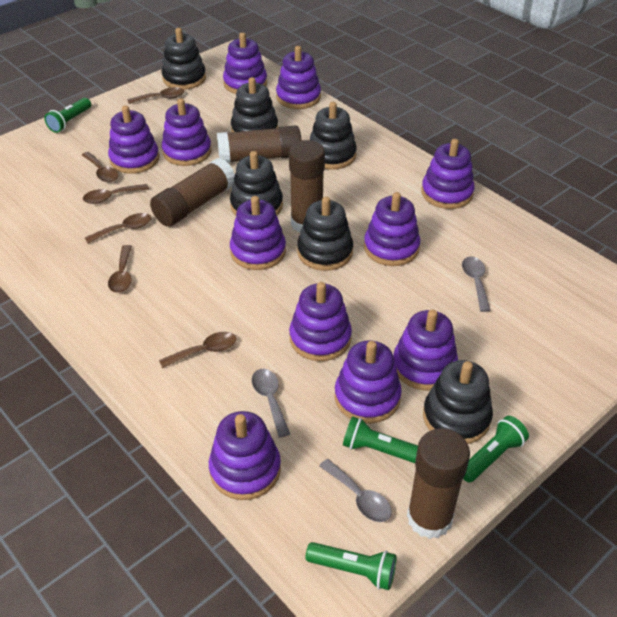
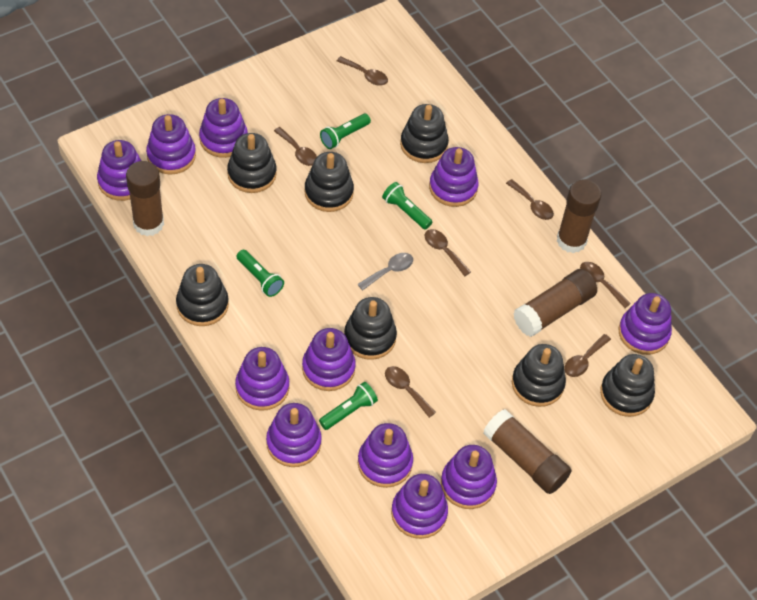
black stacking toy: [162,28,206,90] [230,151,283,216] [231,77,278,132] [297,196,353,271] [310,102,357,170] [423,360,493,444] = 6 -> [176,264,229,326] [227,133,277,193] [304,152,354,212] [344,297,397,360] [400,104,449,163] [512,344,566,407] [600,354,655,417] = 7
brown spoon: [82,152,118,182] [83,184,149,204] [85,213,151,243] [108,245,132,293] [128,87,184,104] [159,332,236,368] = 6 -> [274,127,317,166] [337,56,388,86] [385,366,436,418] [425,229,471,276] [506,179,554,220] [564,334,611,377] [580,262,631,308] = 7
grey spoon: [252,369,290,438] [319,459,392,522] [462,256,491,312] = 3 -> [358,253,413,290] = 1

